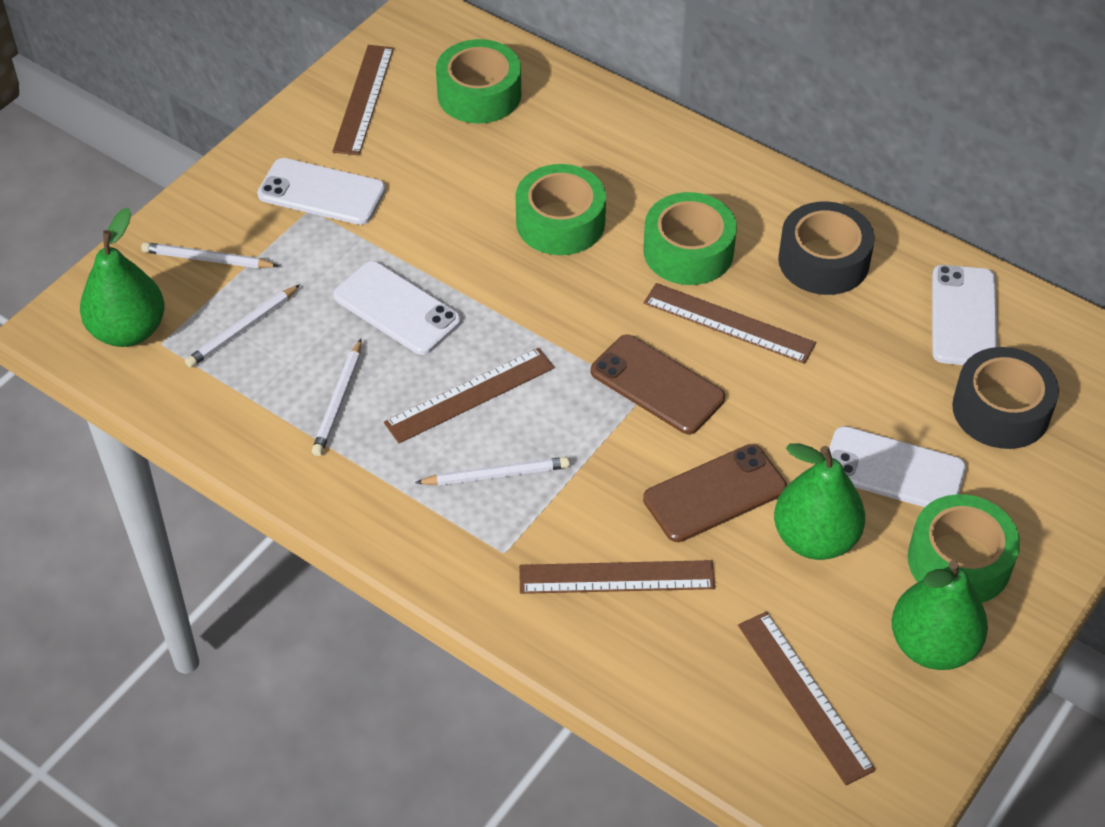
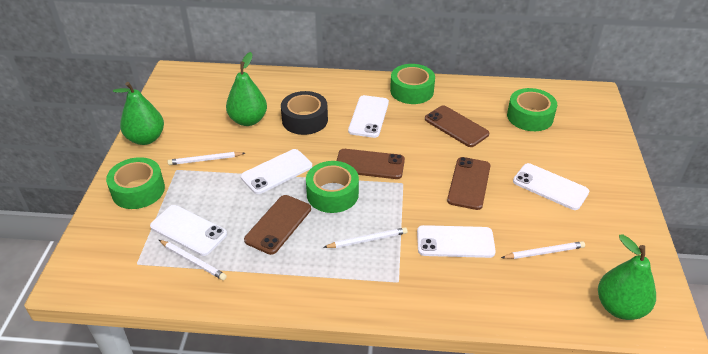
black tape: [778,201,875,295] [952,347,1059,449] = 2 -> [281,91,328,135] = 1
brown phone: [591,335,725,434] [643,444,787,542] = 2 -> [244,195,311,255] [336,149,405,179] [425,105,489,147] [447,157,491,210] = 4
brown ruler: [332,45,394,155] [384,348,555,443] [519,560,715,594] [644,283,816,364] [738,611,876,785] = 5 -> none = 0
white phone: [257,158,386,225] [333,261,461,355] [829,426,966,507] [932,265,998,365] = 4 -> [150,205,227,256] [241,149,312,194] [348,95,389,138] [417,225,496,258] [513,163,589,210] = 5

